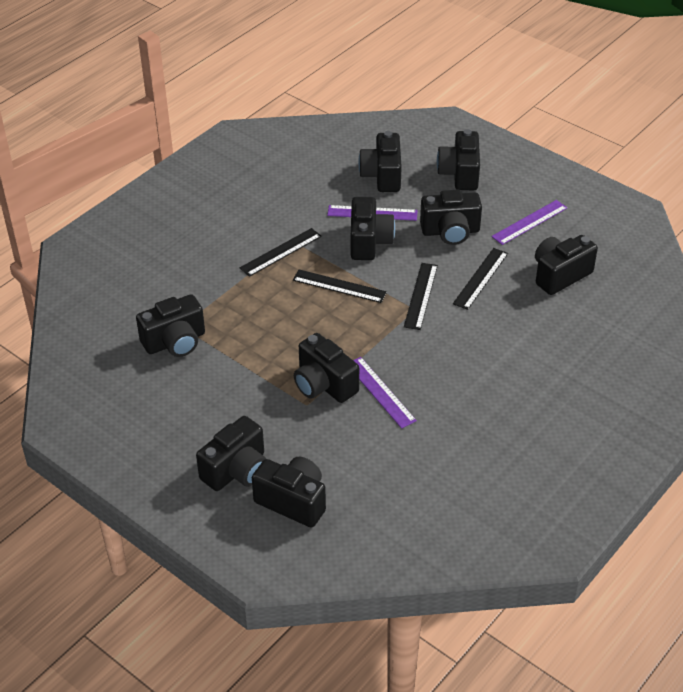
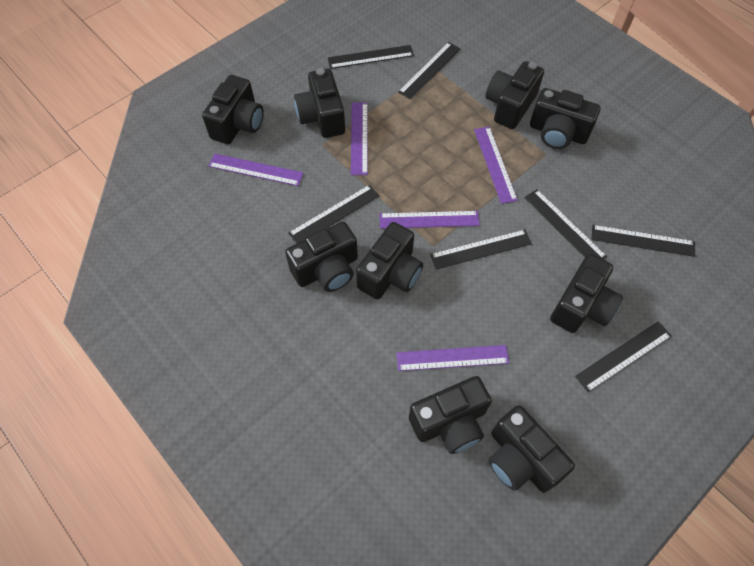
black ruler: [240,228,322,277] [293,269,387,303] [404,263,438,330] [453,248,508,310] = 4 -> [288,185,379,244] [328,45,414,69] [398,42,461,99] [430,229,532,270] [524,189,607,260] [575,321,672,392] [592,225,695,257] = 7
purple ruler: [327,205,418,221] [353,357,417,429] [491,200,567,245] = 3 -> [208,153,304,186] [351,102,368,175] [379,211,480,229] [397,345,509,371] [474,127,518,204] = 5

